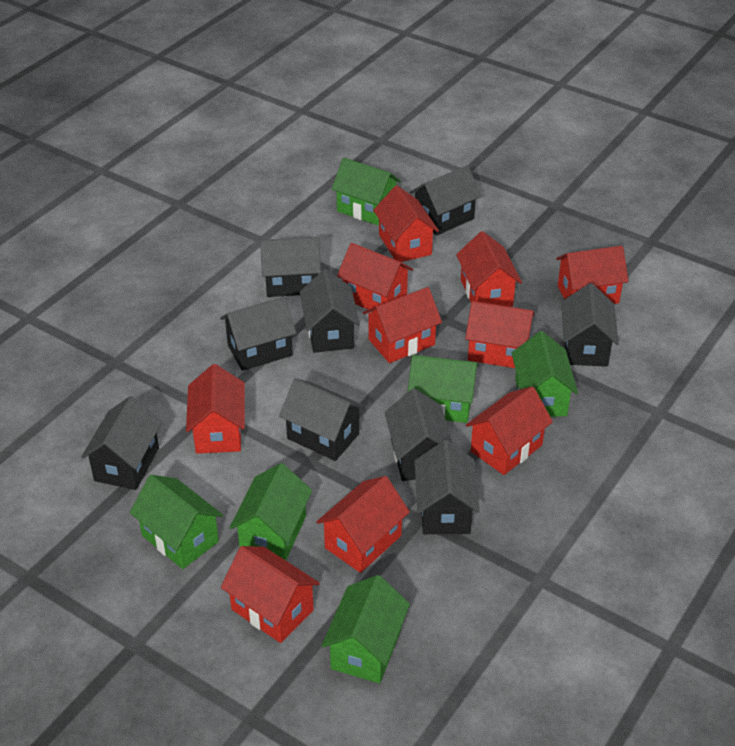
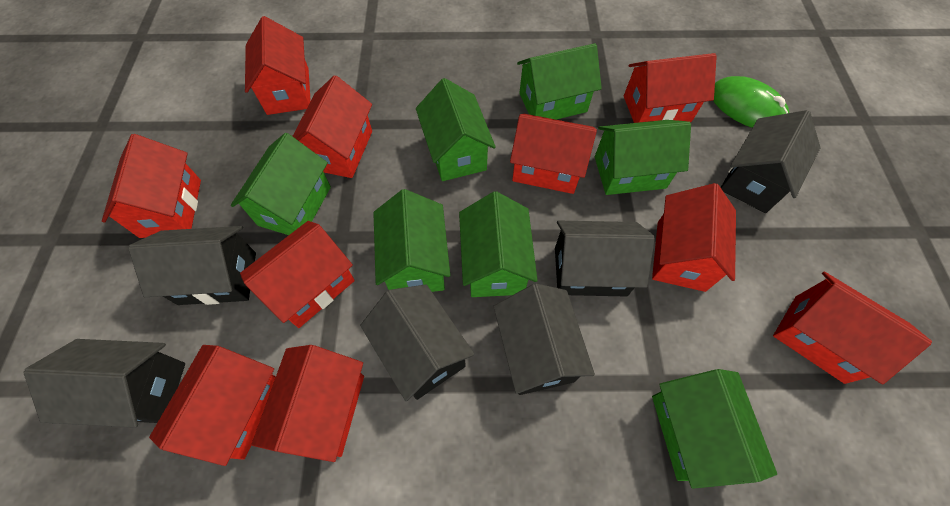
black house: [81,396,162,490] [220,297,296,371] [260,237,321,297] [279,378,365,461] [300,269,360,353] [385,388,453,481] [410,165,481,236] [414,440,480,534] [561,283,619,367] = 9 -> [23,339,185,428] [128,226,256,305] [360,284,475,401] [493,283,595,395] [555,220,655,296] [720,110,821,213] = 6
green house: [130,475,223,569] [229,463,312,560] [322,575,410,684] [332,158,401,225] [407,355,478,423] [512,331,578,417] = 6 -> [231,133,331,235] [373,189,450,292] [416,78,496,181] [459,191,538,297] [517,43,602,120] [595,120,691,195] [652,369,777,489] = 7
green mouse: none = 0 -> [713,76,789,128] = 1

